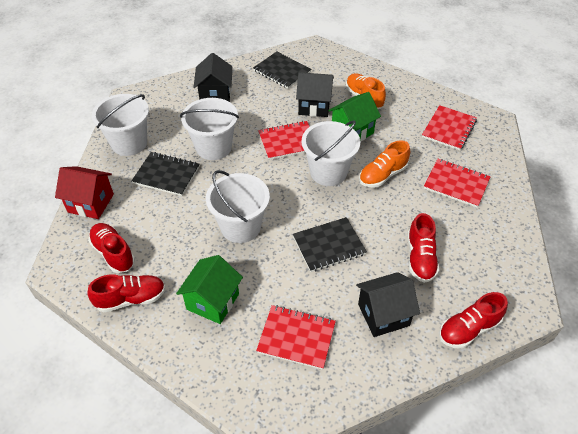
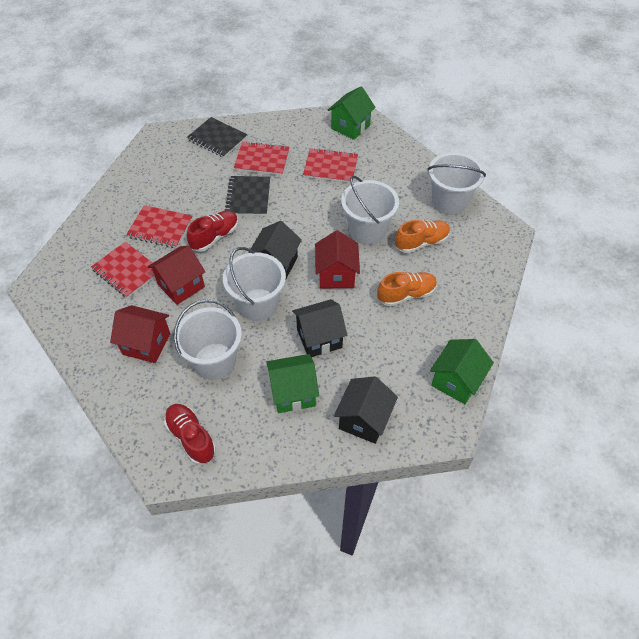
black notebook: [131,152,200,196] [253,52,311,89] [293,217,367,272] = 3 -> [187,117,248,158] [225,176,270,216] = 2
green house: [176,255,243,324] [328,92,381,141] = 2 -> [266,354,319,413] [327,86,376,140] [430,339,494,404] = 3
red house: [55,166,114,219] = 1 -> [110,305,170,363] [147,246,205,305] [315,230,360,289] = 3
red shoe: [87,274,166,312] [88,223,135,273] [407,213,439,283] [439,292,508,349] = 4 -> [164,404,216,465] [187,211,238,252] = 2

